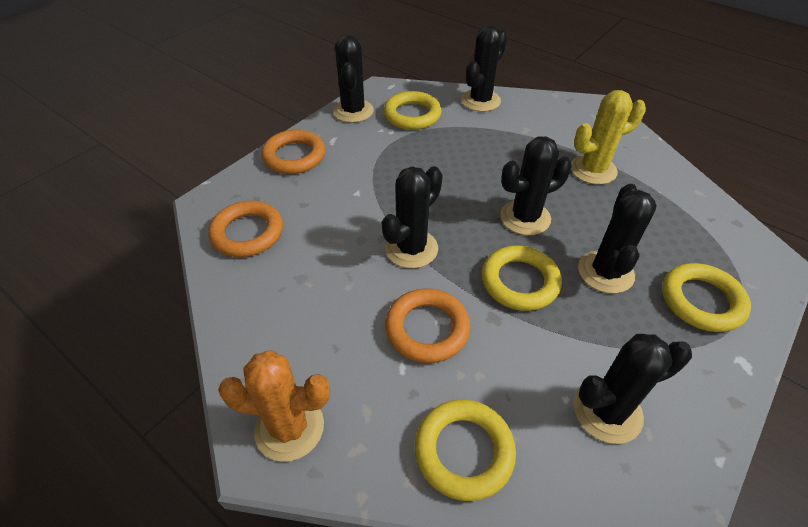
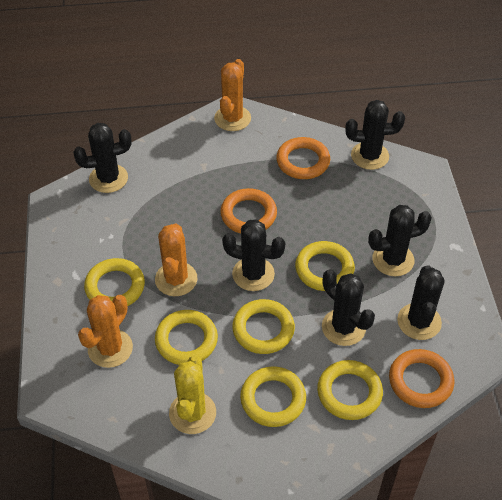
orange cactus: [218,350,330,462] = 1 -> [78,295,133,368] [155,224,197,296] [214,59,251,131] = 3
yellow ring: [384,91,442,130] [415,399,516,501] [482,245,562,311] [662,263,751,332] = 4 -> [84,258,145,306] [155,310,218,365] [232,299,295,354] [240,366,306,427] [295,241,355,291] [317,360,383,420] = 6

